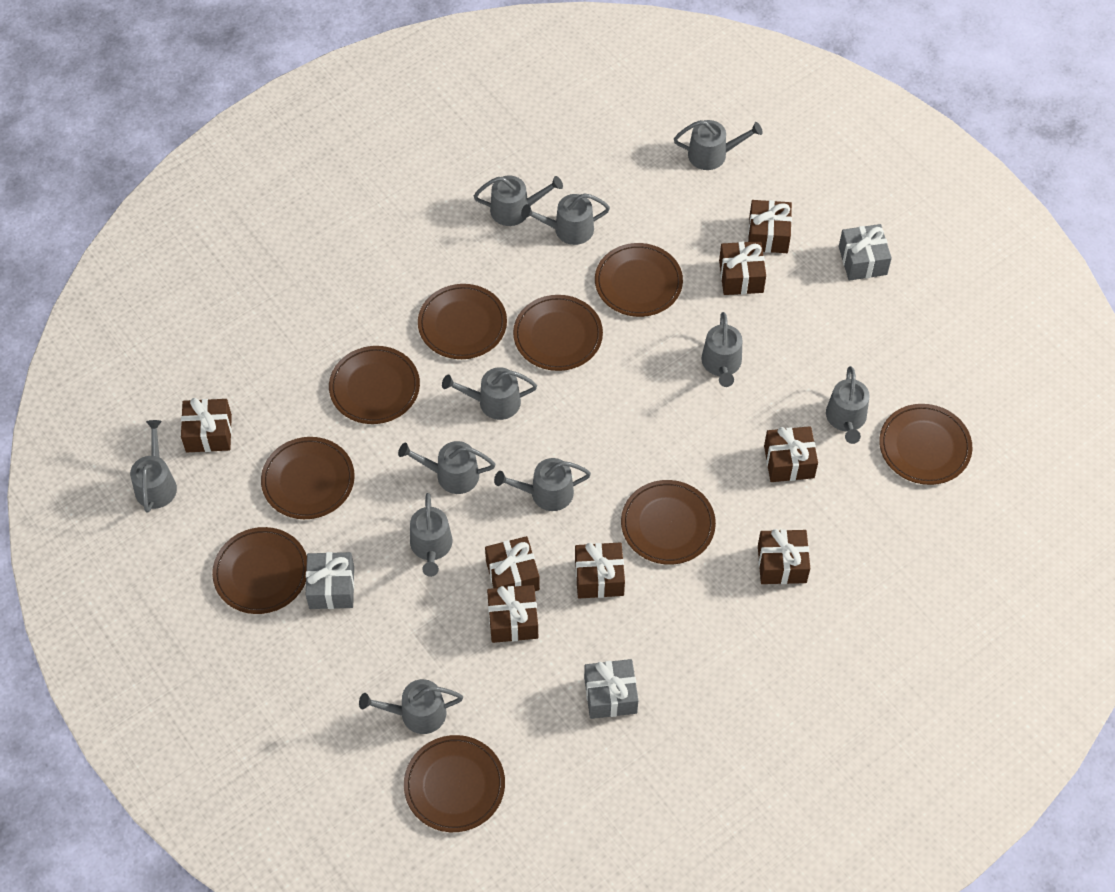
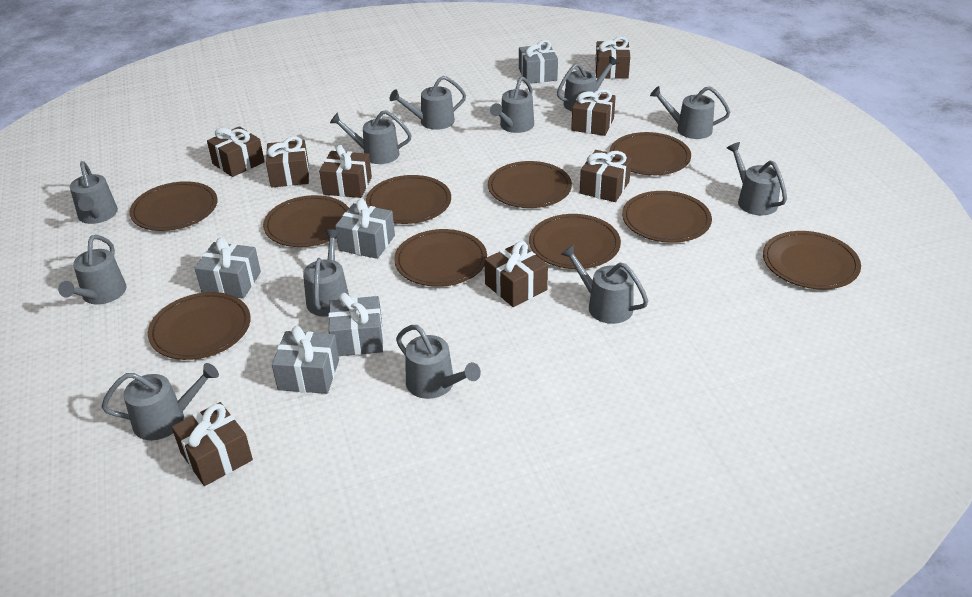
brown plate: [212,527,307,614] [261,437,355,519] [329,346,420,424] [404,735,505,832] [418,284,507,359] [513,295,603,371] [595,243,683,317] [621,480,716,565] [879,404,972,485] = 9 -> [129,181,218,231] [148,292,251,360] [263,195,349,247] [366,175,451,224] [394,229,487,287] [488,161,572,208] [529,214,621,269] [610,132,691,175] [622,191,712,243] [763,231,861,289] = 10
grey gift: [306,552,354,609] [584,659,639,719] [839,224,892,281] = 3 -> [195,237,261,299] [272,326,339,394] [328,293,383,356] [335,199,395,259] [519,40,558,84] = 5
grey watering can: [130,420,177,513] [359,679,463,734] [398,441,495,494] [410,493,453,577] [442,367,537,420] [474,175,563,226] [494,458,591,511] [521,193,610,245] [674,120,763,170] [701,312,742,387] [826,366,870,444] = 11 -> [58,235,127,305] [70,161,118,224] [101,363,219,440] [303,229,349,317] [330,110,412,164] [390,76,466,130] [396,325,481,399] [490,76,534,133] [557,56,619,111] [561,245,649,324] [650,86,730,139] [727,142,787,215] = 12

